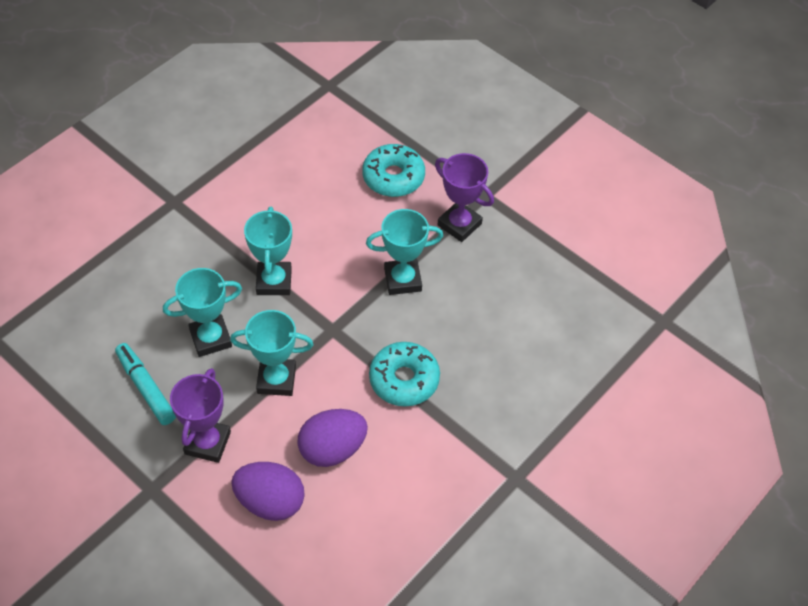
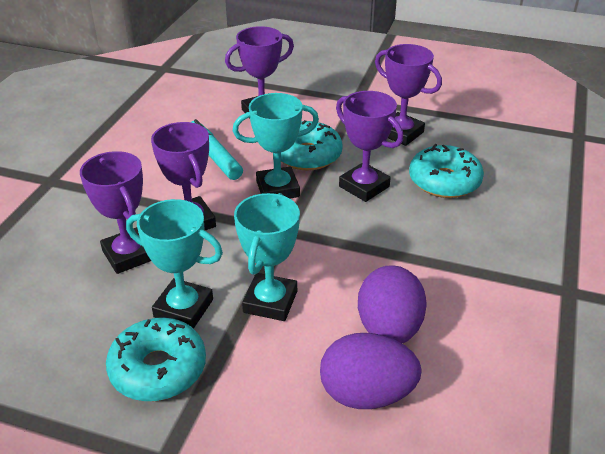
purple trophy: [170,368,231,463] [435,153,494,242] = 2 -> [80,151,151,274] [151,122,216,230] [225,26,294,118] [336,91,403,202] [375,44,442,146] = 5
turquoise donut: [362,144,425,197] [369,342,440,406] = 2 -> [106,318,206,401] [281,120,343,171] [409,144,484,198] = 3
turquoise trophy: [163,268,242,357] [230,310,313,396] [244,207,292,295] [366,209,443,295] = 4 -> [126,199,223,329] [233,93,319,199] [234,193,300,321] = 3

